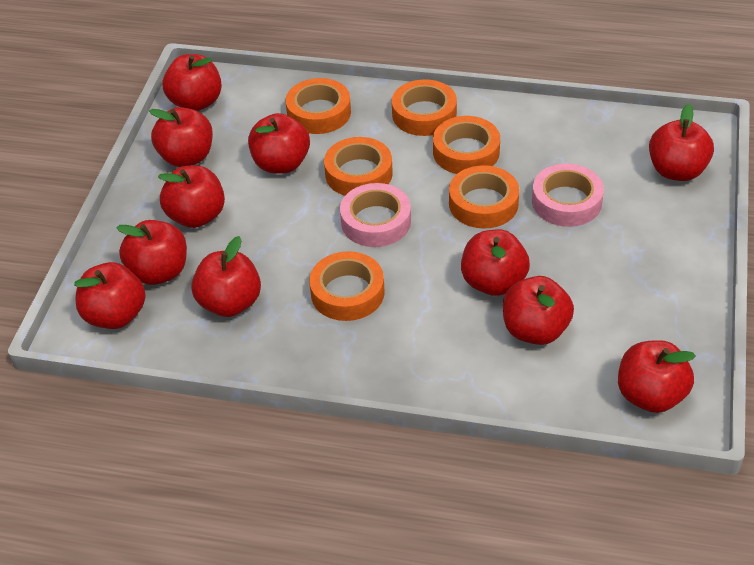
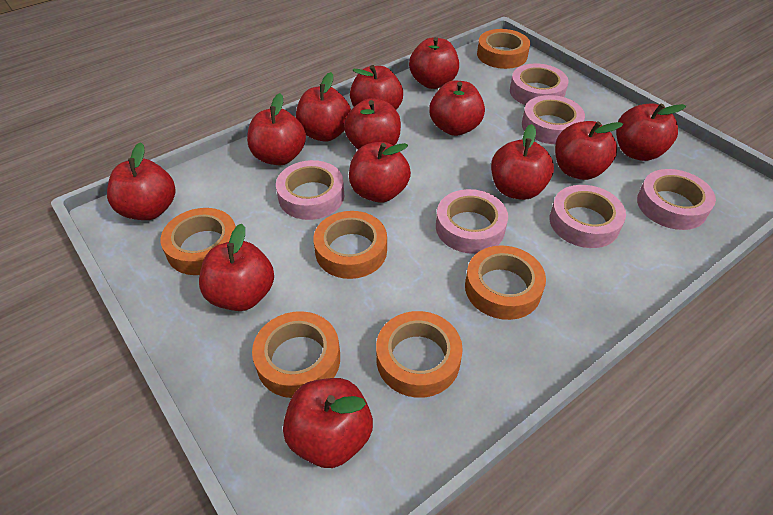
pink tape: [340,183,411,247] [532,164,604,227] = 2 -> [276,160,344,220] [436,189,508,254] [510,63,568,105] [522,95,585,144] [550,185,626,248] [637,169,716,230] = 6
red apple: [74,262,146,329] [116,220,187,285] [149,107,213,167] [158,166,225,228] [163,54,222,111] [191,236,261,317] [248,113,310,174] [461,229,530,296] [503,276,574,345] [618,340,696,413] [649,104,714,181] = 11 -> [107,142,175,220] [199,224,274,311] [247,93,306,165] [283,378,373,468] [296,72,351,142] [344,98,401,150] [349,142,411,203] [350,65,403,110] [409,37,459,89] [429,81,485,136] [491,124,554,200] [555,121,623,180] [616,103,686,161] = 13

